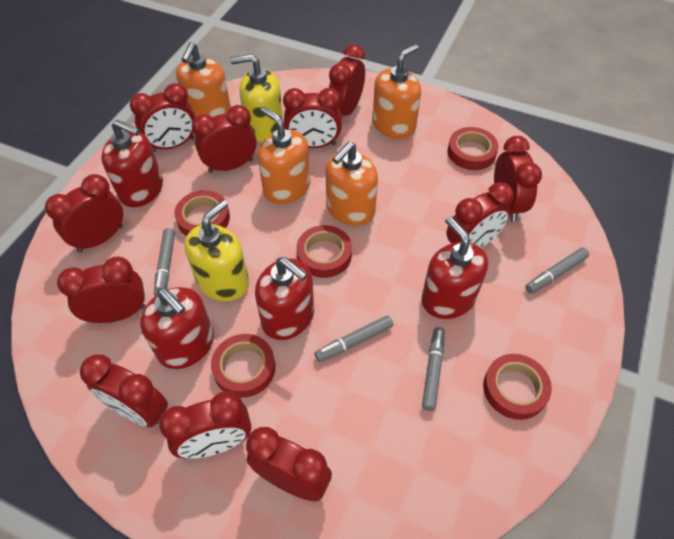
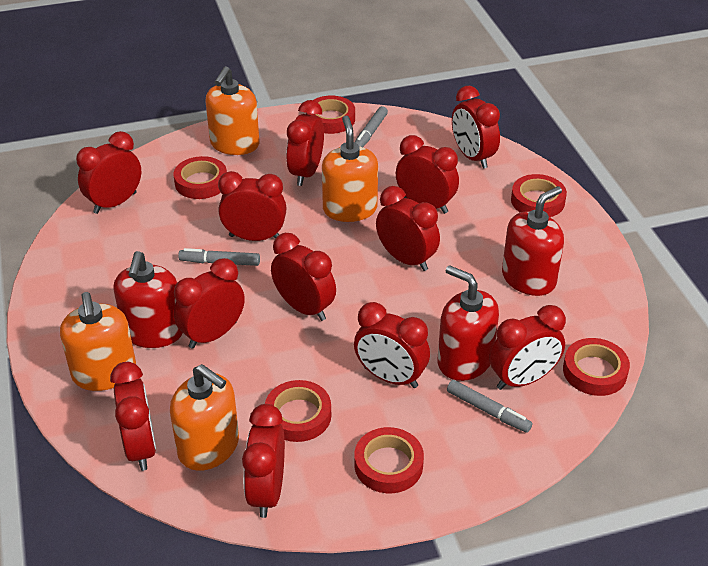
grey marker: [154,228,175,296] [315,315,394,362] [422,327,445,411] [526,248,589,293] = 4 -> [178,248,260,266] [354,106,388,147] [447,380,532,433] = 3
red clock: [45,174,123,252] [57,257,146,323] [80,354,168,427] [130,83,195,152] [159,391,251,459] [192,105,257,173] [246,427,332,501] [283,88,342,148] [329,44,365,116] [446,182,514,248] [494,136,542,222] = 11 -> [76,131,141,214] [110,362,156,471] [174,258,245,349] [218,171,287,241] [242,404,285,518] [271,233,336,321] [286,100,324,186] [354,302,430,388] [376,186,440,271] [396,135,459,214] [452,86,500,169] [490,305,566,390] = 12
red soap dispenser: [101,120,163,207] [140,287,214,369] [255,257,314,340] [421,216,488,319] = 4 -> [113,251,183,348] [438,265,499,381] [502,186,564,296] = 3
red tape: [174,190,230,236] [211,334,275,398] [297,225,352,278] [448,127,499,170] [483,354,552,420] = 5 -> [174,156,227,199] [265,380,331,442] [306,96,355,134] [354,427,424,493] [511,174,567,217] [563,338,630,396] = 6
yellow soap dispenser: [184,200,249,301] [230,54,283,142] = 2 -> none = 0

